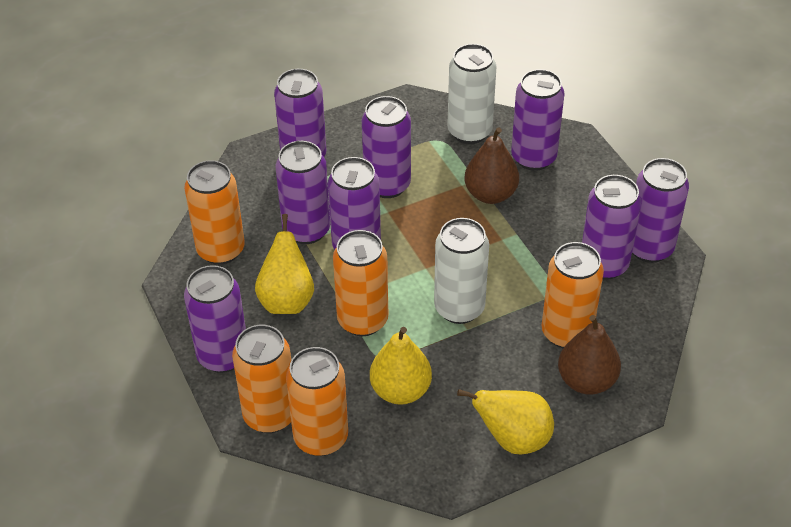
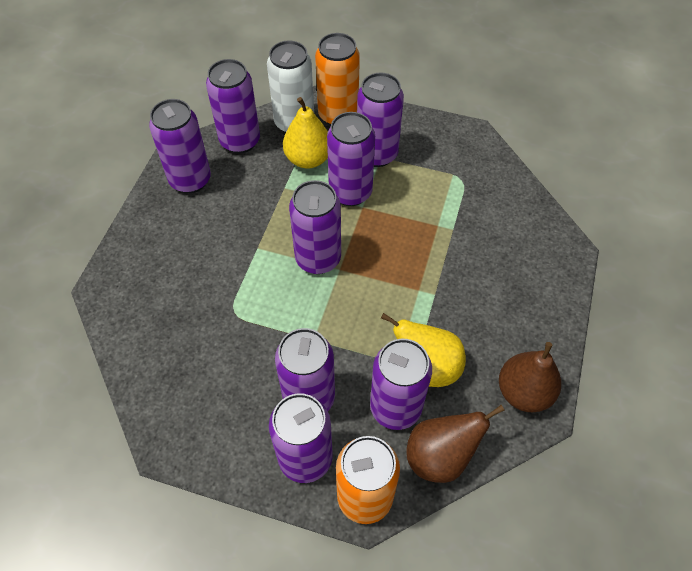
orange can: [184,160,245,265] [232,325,291,433] [286,347,348,456] [333,230,388,336] [542,242,604,348] = 5 -> [315,33,360,126] [336,436,400,524] = 2
white can: [434,218,489,324] [447,44,497,144] = 2 -> [267,40,314,133] = 1
yellow pear: [255,214,314,314] [370,327,432,405] [457,389,554,455] = 3 -> [283,97,328,169] [381,313,466,387] = 2

